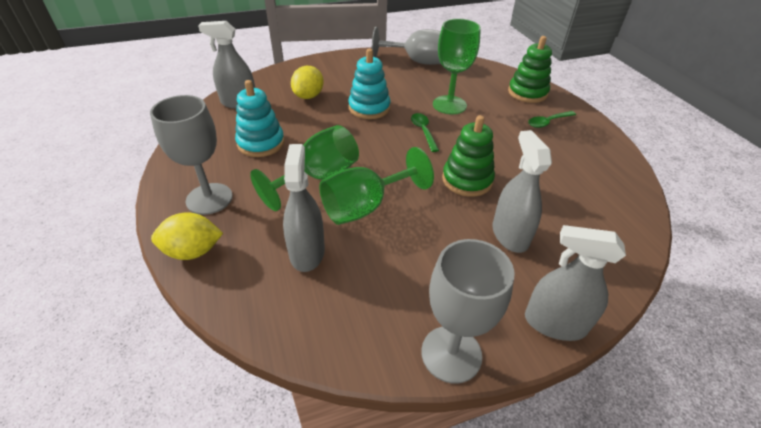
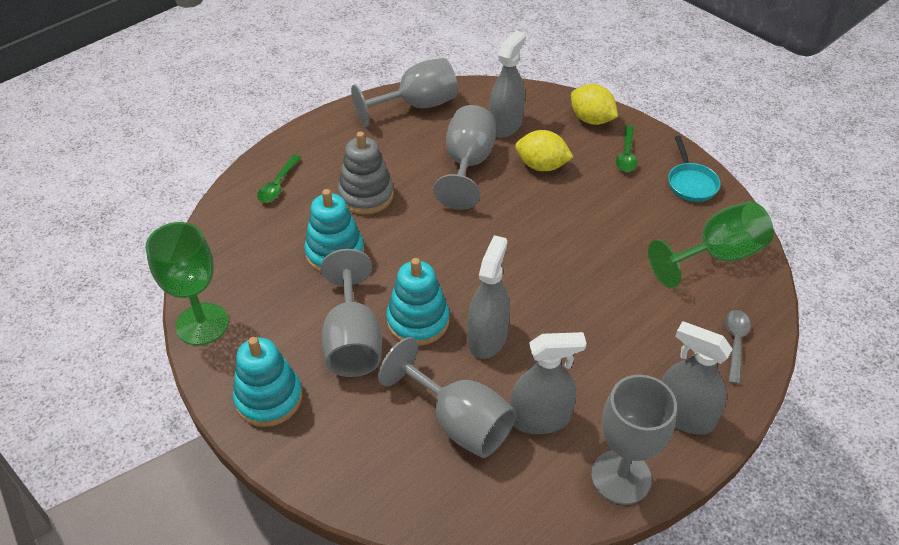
green goblet: [250,125,359,211] [319,147,434,225] [433,19,481,114] = 3 -> [146,222,229,345] [648,201,774,288] = 2
green stacking toy: [442,115,495,197] [508,36,552,103] = 2 -> none = 0
grey goblet: [150,95,233,215] [372,27,441,65] [421,239,515,384] = 3 -> [321,249,382,377] [351,58,458,127] [378,337,516,458] [434,105,496,210] [591,375,677,505] = 5
grey spoon: none = 0 -> [725,310,751,385] = 1
grey stacking toy: none = 0 -> [338,131,394,215] = 1
turquoise pan: none = 0 -> [668,136,721,202] = 1
turquoise stacking toy: [235,80,284,157] [348,49,390,119] = 2 -> [233,337,302,427] [304,189,364,272] [386,258,449,346] = 3

